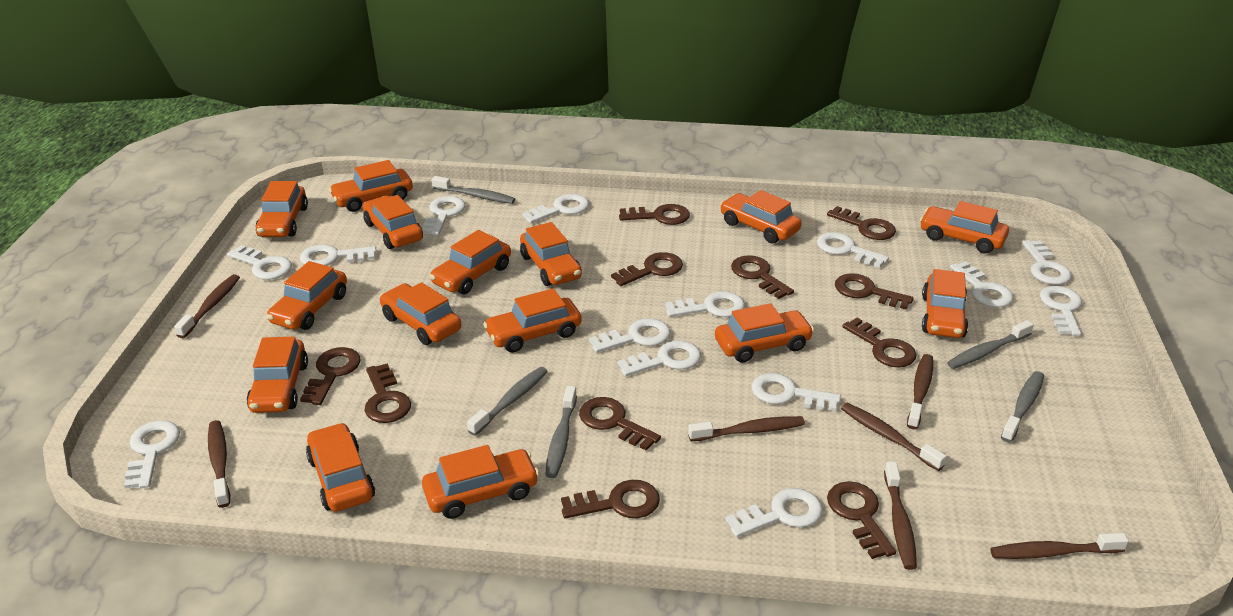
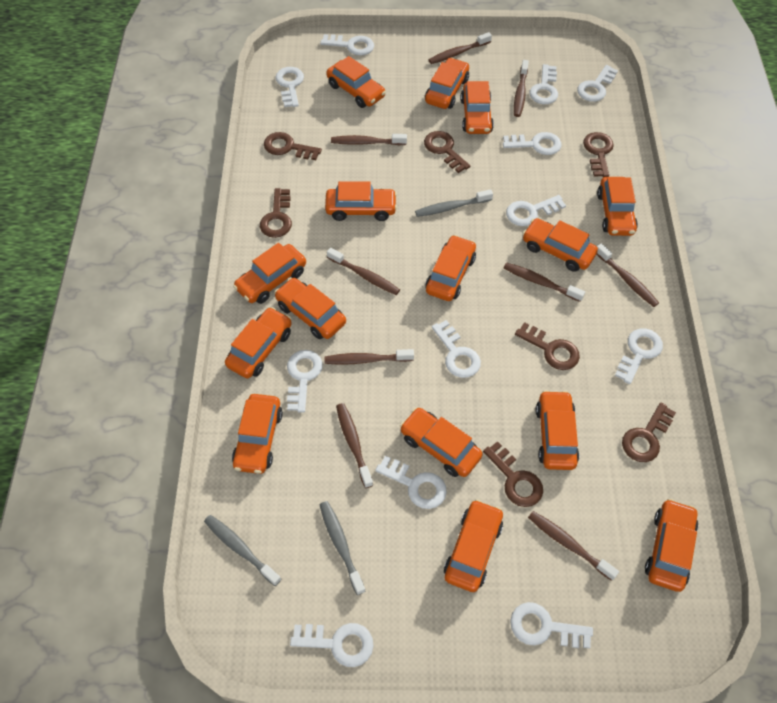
brown key: [300,347,361,405] [364,363,411,423] [561,480,660,519] [579,397,661,450] [611,252,683,286] [619,204,690,225] [731,255,794,299] [827,206,896,240] [827,481,896,559] [835,273,914,309] [842,318,917,367] = 11 -> [260,188,292,238] [264,132,322,160] [424,131,470,173] [483,441,543,507] [515,322,580,370] [583,132,614,177] [622,403,676,462] = 7
brown toothbrush: [174,274,240,338] [208,420,230,508] [688,416,805,442] [841,403,947,471] [884,461,917,570] [907,354,933,429] [990,533,1129,559] = 7 -> [324,349,414,365] [327,248,400,295] [331,134,407,145] [336,403,373,488] [429,32,492,64] [504,262,585,302] [514,60,529,117] [528,511,619,581] [596,243,659,307] = 9
grey toothbrush: [432,176,515,204] [467,367,548,436] [545,386,577,478] [947,320,1034,369] [1001,371,1044,442] = 5 -> [204,515,281,586] [320,501,366,595] [415,189,493,217] = 3
white key: [124,420,180,489] [227,245,292,280] [300,244,376,266] [422,196,466,236] [522,194,589,223] [589,318,670,353] [618,340,701,376] [665,291,745,317] [726,488,823,537] [752,373,841,411] [817,232,889,268] [950,261,1014,307] [1022,240,1072,285] [1039,286,1082,336] = 14 -> [275,67,304,107] [287,350,323,412] [290,623,374,667] [320,34,374,56] [375,456,447,509] [432,320,481,378] [503,132,561,155] [506,195,566,226] [510,602,593,649] [529,64,558,104] [577,65,618,102] [615,328,663,384] = 12

